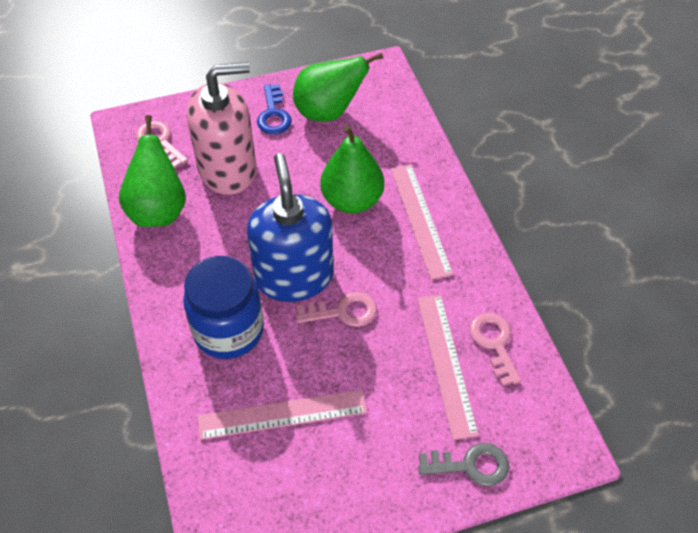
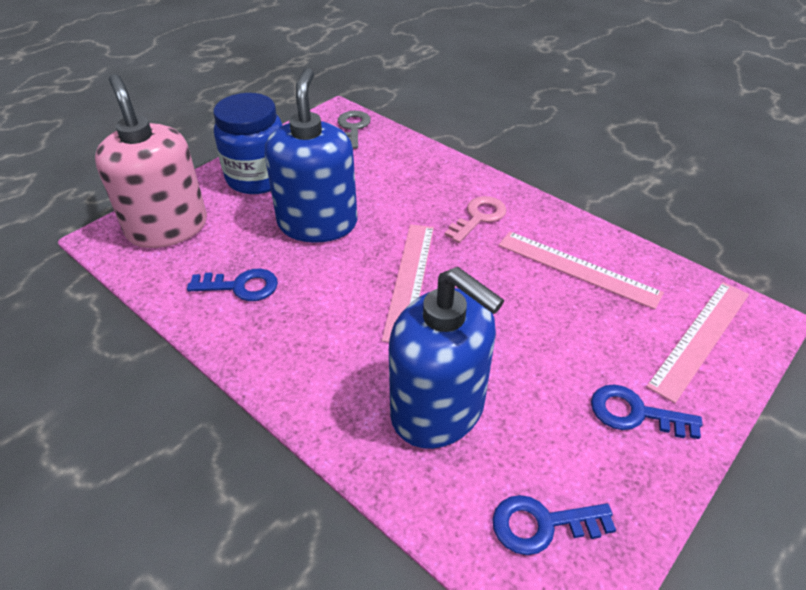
blue key: [257,84,292,134] = 1 -> [187,269,278,301] [492,495,616,555] [591,385,702,439] = 3
blue soap dispenser: [247,153,333,302] = 1 -> [265,68,358,243] [389,267,504,449] = 2
green pear: [119,115,186,227] [293,52,383,122] [320,125,384,213] = 3 -> none = 0
pink key: [135,121,188,169] [296,292,377,327] [469,313,521,386] = 3 -> [445,196,507,243] = 1

